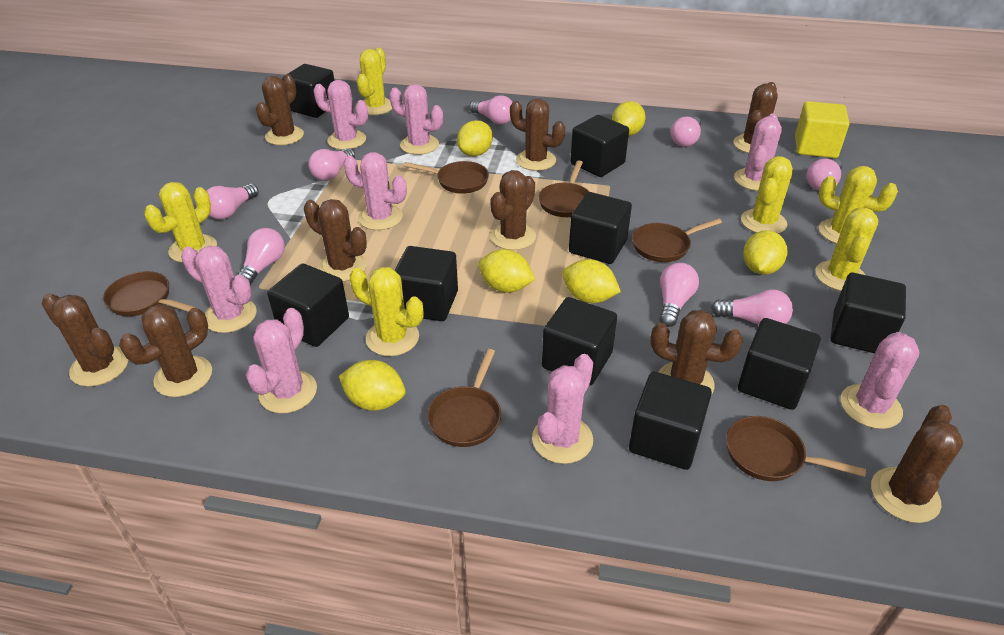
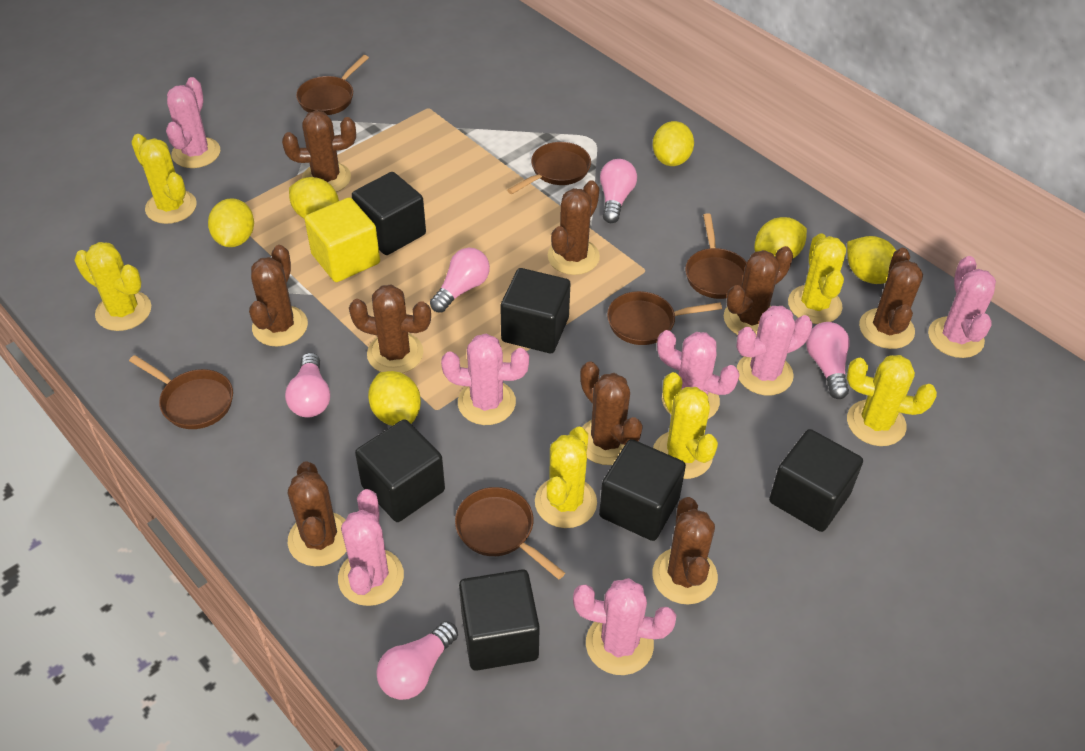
black cube: [267,264,349,347] [282,64,334,118] [394,246,458,321] [542,297,617,385] [569,192,632,264] [570,115,629,177] [629,371,712,470] [738,318,821,410] [831,273,906,354] = 9 -> [352,172,426,255] [355,419,445,522] [459,569,540,671] [500,268,570,353] [599,439,686,541] [769,429,863,532] = 6
pink cactus: [181,246,257,333] [246,308,317,413] [313,80,368,150] [343,152,407,230] [389,84,443,155] [532,354,593,464] [734,113,782,191] [841,332,920,429] = 8 -> [166,77,220,168] [338,489,404,606] [441,334,529,425] [573,578,676,675] [657,330,740,419] [736,306,812,395] [928,256,996,358] = 7
pink light bulb: [207,184,259,219] [238,228,285,286] [308,148,355,181] [469,95,513,125] [659,263,699,327] [670,117,701,147] [711,289,793,325] [807,159,842,191] = 8 -> [285,352,330,417] [376,621,458,700] [430,248,490,313] [600,159,637,223] [806,322,850,399] = 5

